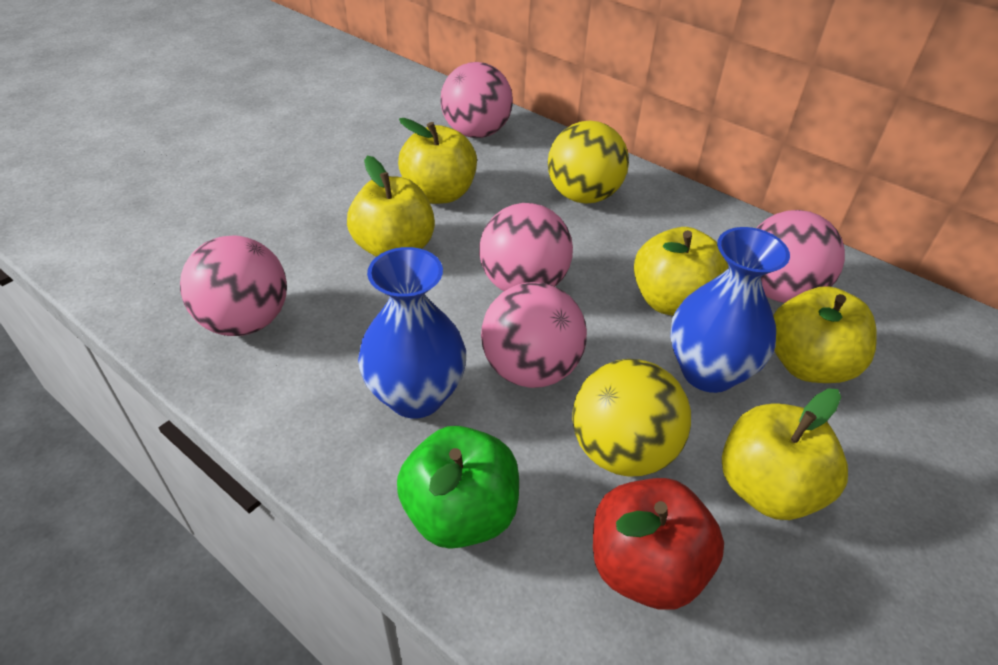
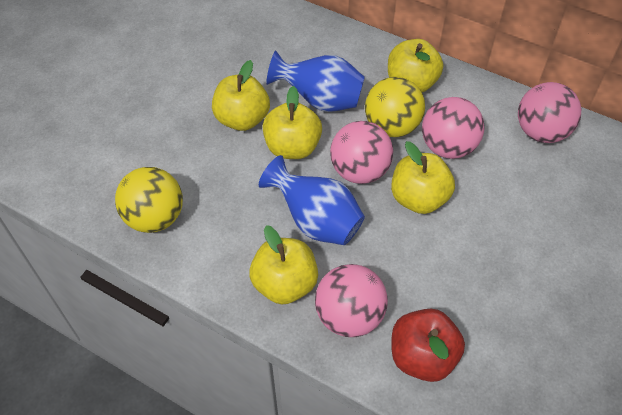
green apple: [397,426,519,549] = 1 -> none = 0
pink ball: [180,235,287,336] [440,62,513,138] [479,203,573,291] [481,282,587,388] [757,210,845,303] = 5 -> [315,264,388,337] [330,121,393,184] [422,97,485,159] [518,82,581,143] = 4

